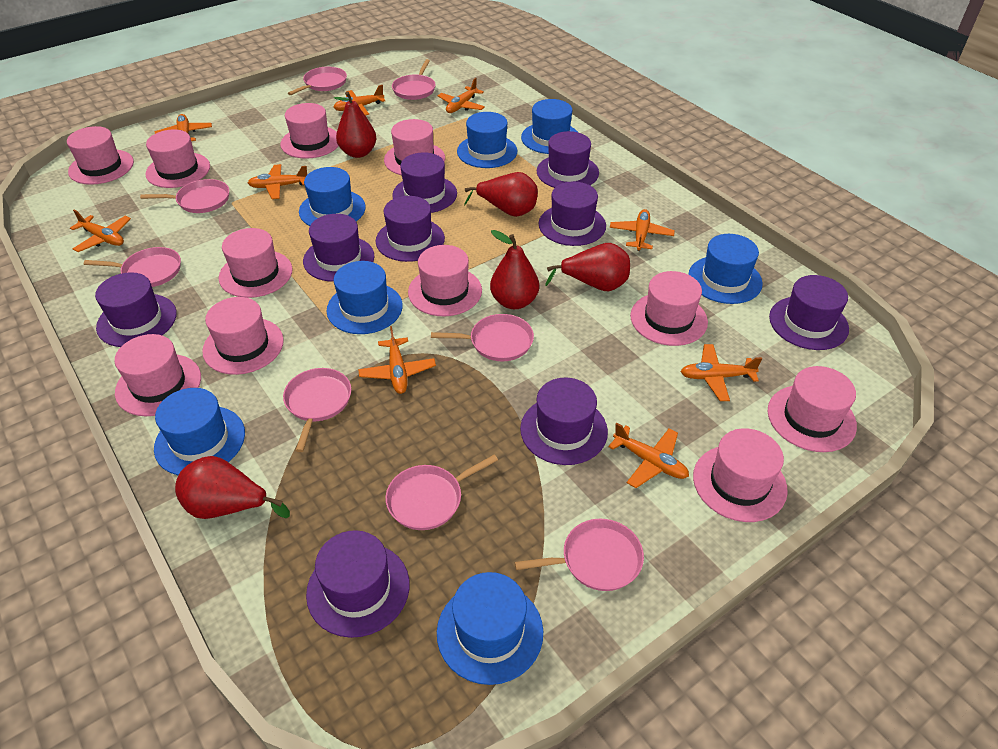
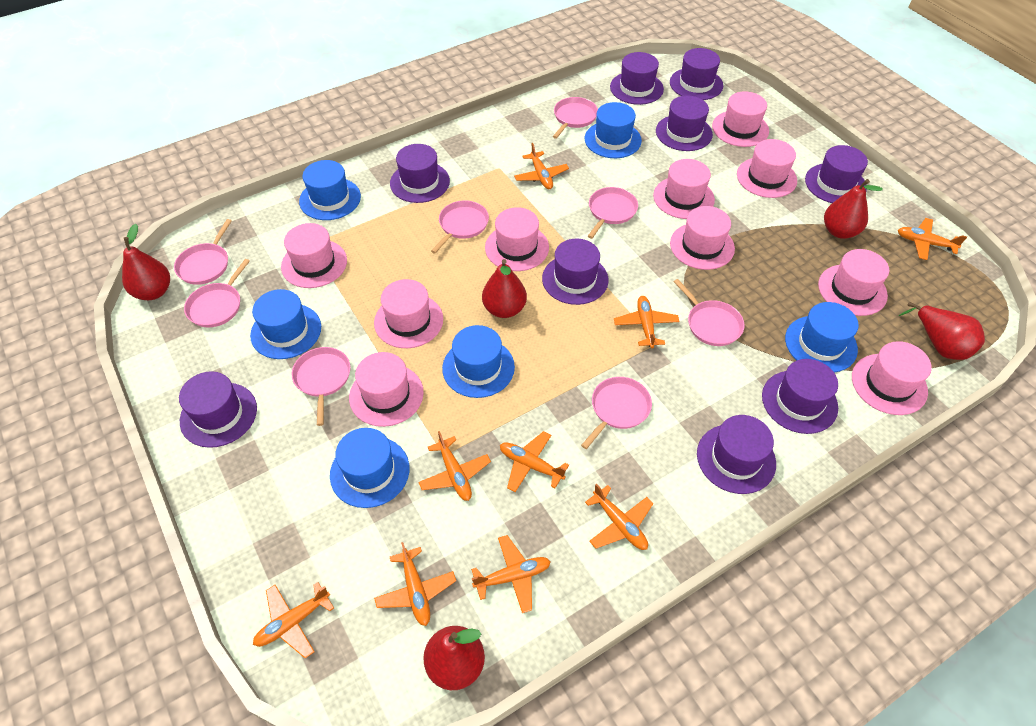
blue hat: [154,388,245,475] [299,167,366,226] [327,261,403,334] [437,572,543,685] [457,112,517,168] [521,99,578,154] [688,234,763,304] = 7 -> [250,289,321,359] [299,160,361,220] [330,428,410,508] [442,325,515,398] [585,102,642,158] [785,302,859,372] = 6
pink hat: [67,126,134,185] [115,334,201,416] [145,129,210,188] [202,297,284,375] [219,228,293,298] [280,103,338,159] [384,119,445,175] [408,245,482,316] [630,271,708,346] [693,428,788,522] [768,366,857,452] = 11 -> [281,223,347,288] [349,352,424,427] [374,279,443,348] [485,207,549,271] [653,159,715,219] [670,206,735,270] [712,91,769,147] [737,139,797,198] [818,249,889,316] [852,341,932,415] = 10

